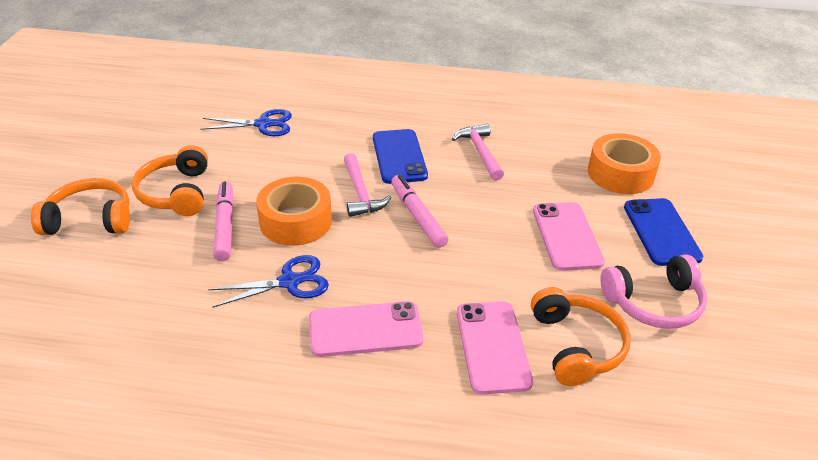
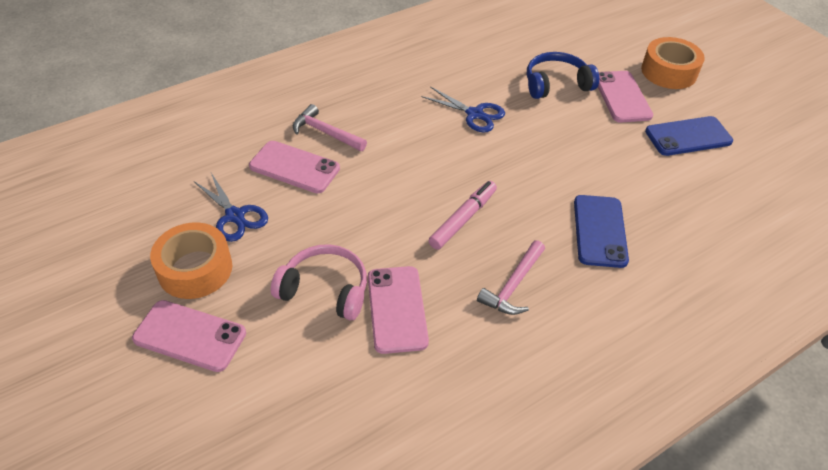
blue headphones: none = 0 -> [527,52,599,99] = 1
orange headphones: [31,178,130,235] [132,145,208,216] [531,287,631,386] = 3 -> none = 0
pink marker: [213,182,234,261] [391,175,449,248] = 2 -> [428,181,497,250] = 1
pink phone: [309,301,423,357] [457,301,533,394] [533,202,605,271] = 3 -> [132,300,246,372] [249,141,340,193] [368,266,429,354] [598,71,653,123] = 4

